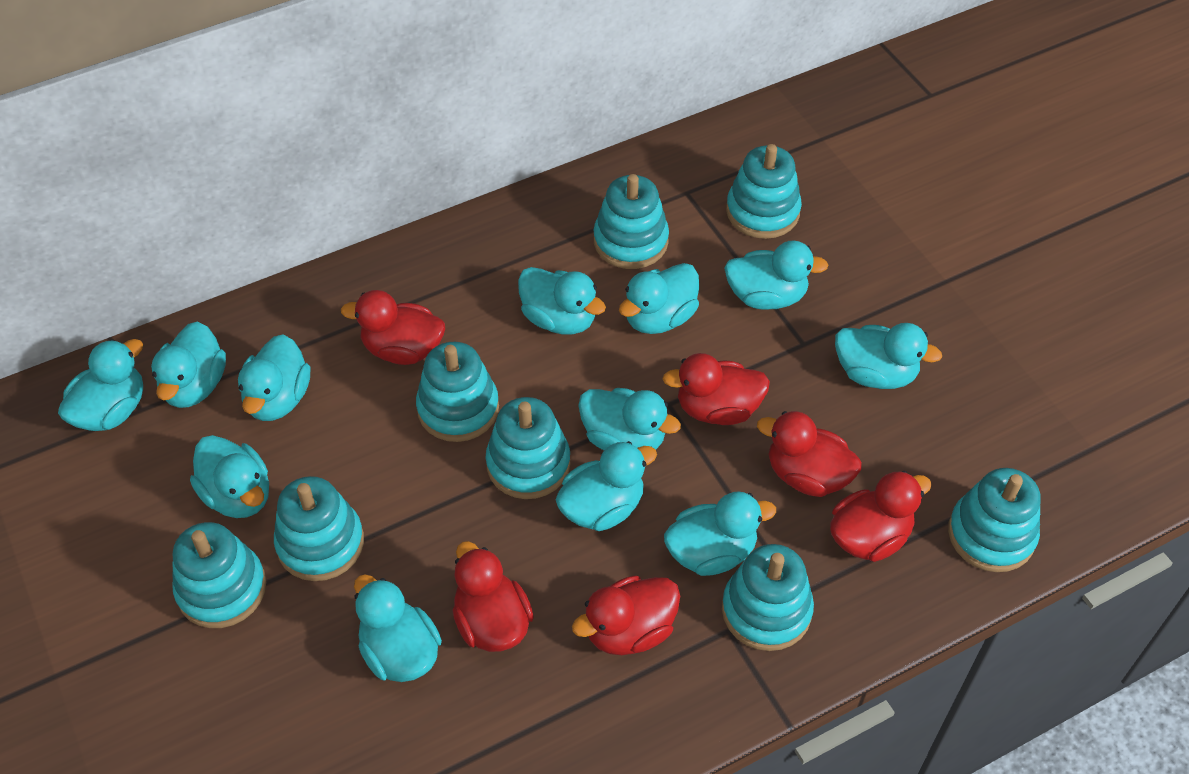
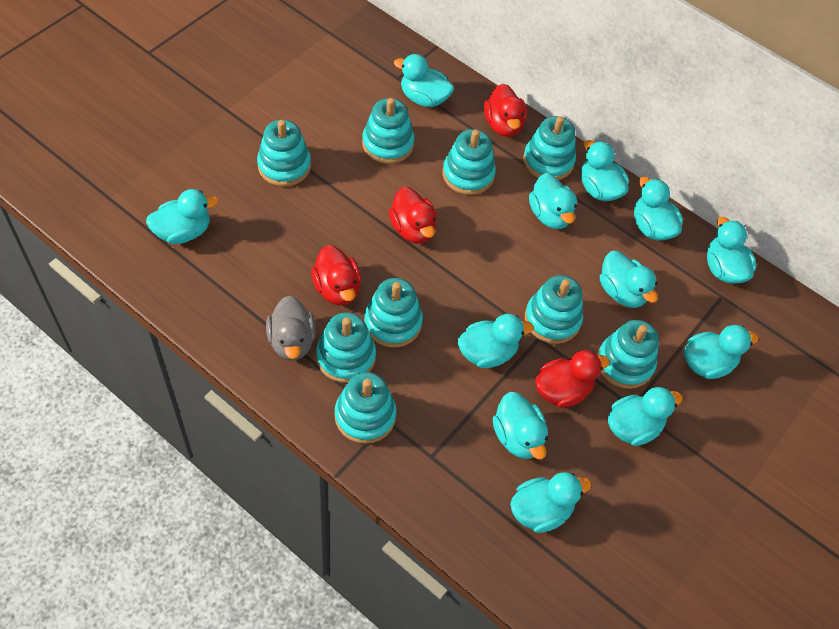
grey duck: none = 0 -> [266,296,316,361] = 1
red duck: [341,290,445,365] [452,541,534,652] [572,575,680,655] [662,353,770,425] [757,411,862,497] [830,471,932,562] = 6 -> [311,245,361,306] [389,187,437,244] [484,84,527,137] [535,350,610,408] = 4
turquoise stacking toy: [172,522,266,628] [274,476,364,581] [416,342,499,442] [486,397,571,499] [594,174,669,269] [722,544,814,651] [726,144,802,239] [948,468,1041,572] = 8 -> [257,120,311,186] [316,312,376,383] [335,372,396,444] [362,98,414,164] [364,278,423,347] [442,129,496,195] [523,116,576,180] [525,275,583,344] [597,320,659,389] = 9

